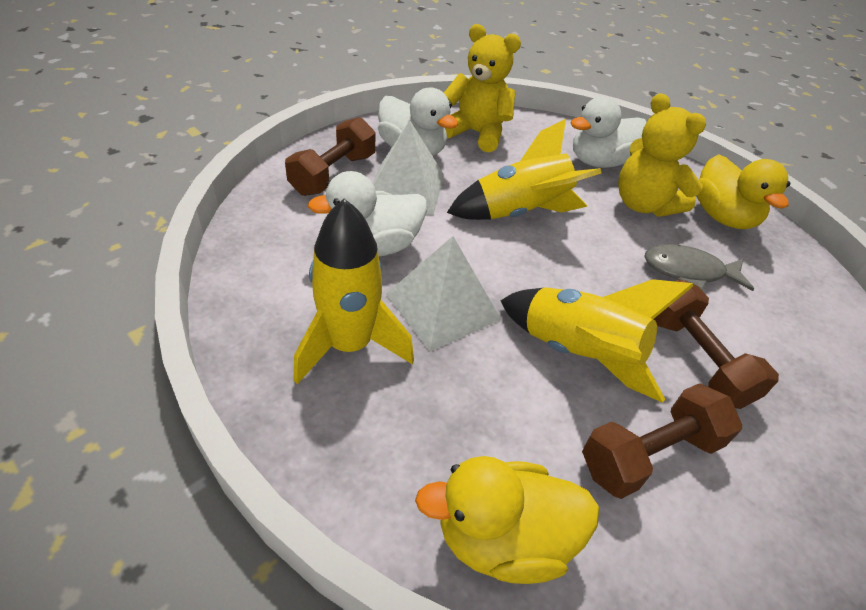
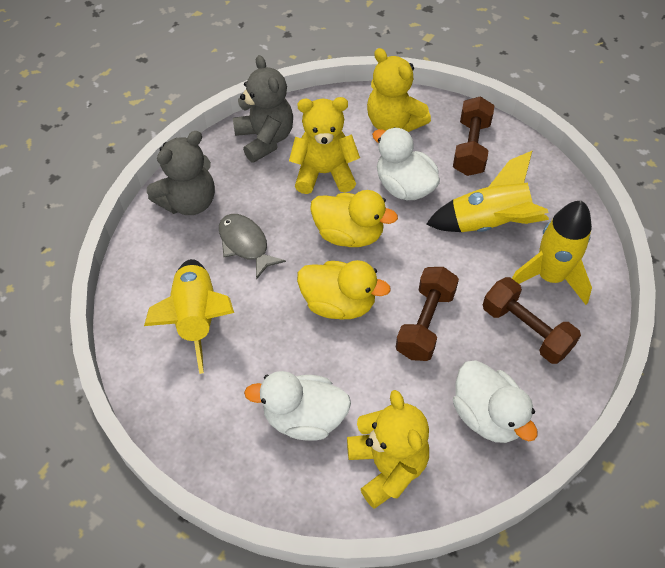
grey teddy bear: none = 0 -> [147,131,215,215] [233,55,293,163] = 2
white pyramid: [372,120,445,215] [386,236,501,351] = 2 -> none = 0
yellow teddy bear: [444,24,521,152] [618,93,706,217] = 2 -> [289,97,360,194] [347,390,429,509] [367,48,431,132] = 3

